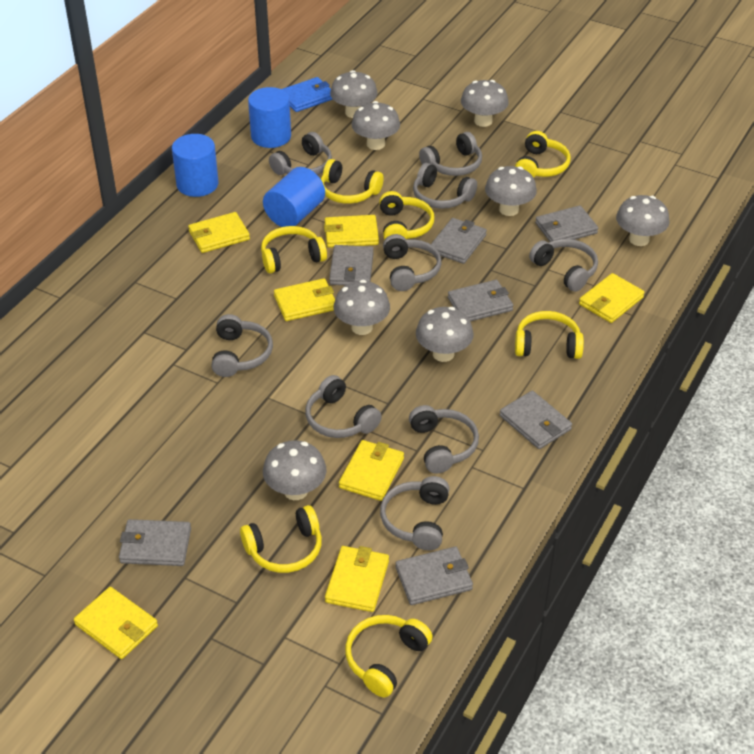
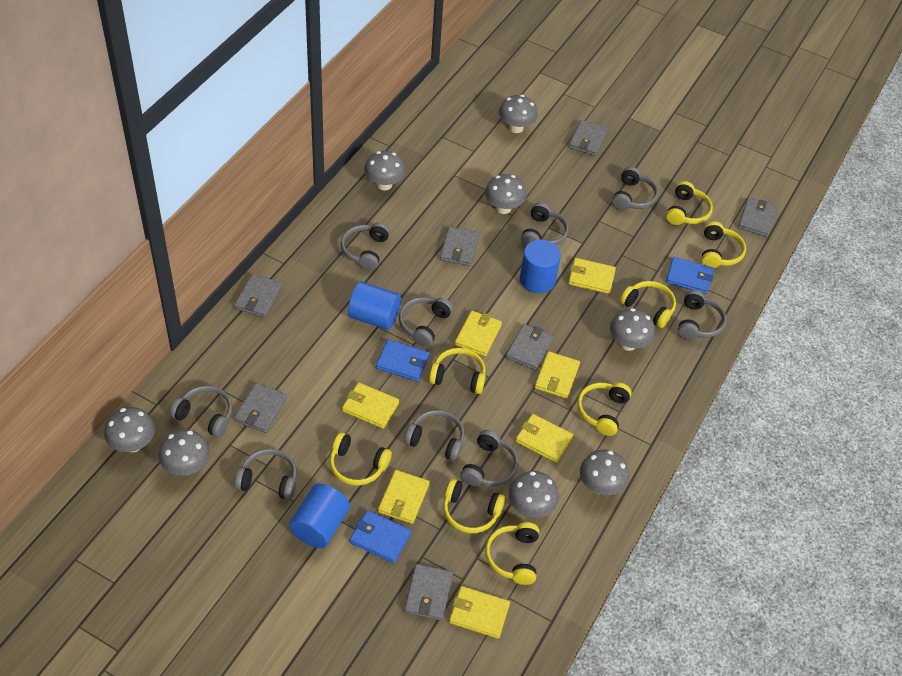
blue wallet: [282,77,333,112] = 1 -> [350,510,411,563] [376,340,430,381] [666,257,714,294] = 3
yellow headphones: [240,505,322,573] [261,226,327,273] [321,159,384,204] [345,615,433,697] [379,191,434,240] [515,131,571,178] [515,311,584,359] = 7 -> [330,432,392,485] [429,348,486,394] [443,479,505,533] [485,522,539,585] [577,383,632,436] [620,281,676,328] [666,181,713,225] [701,221,746,268] = 8

